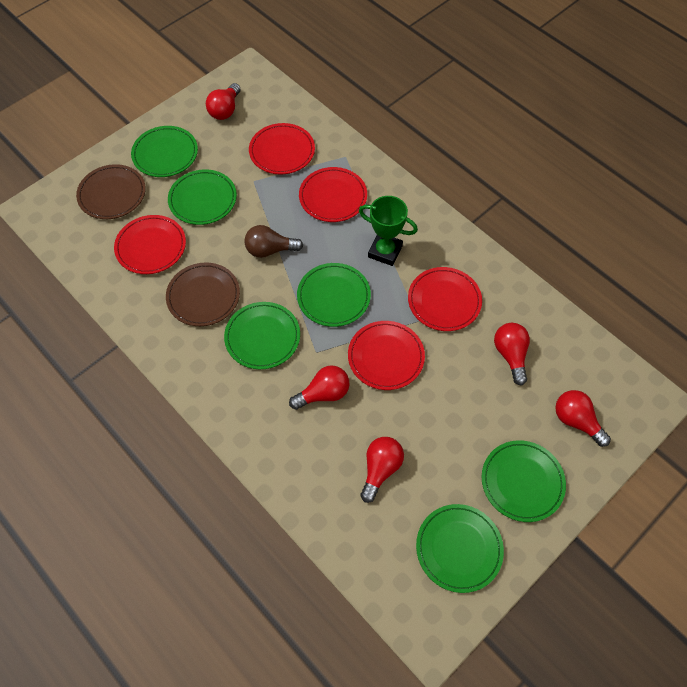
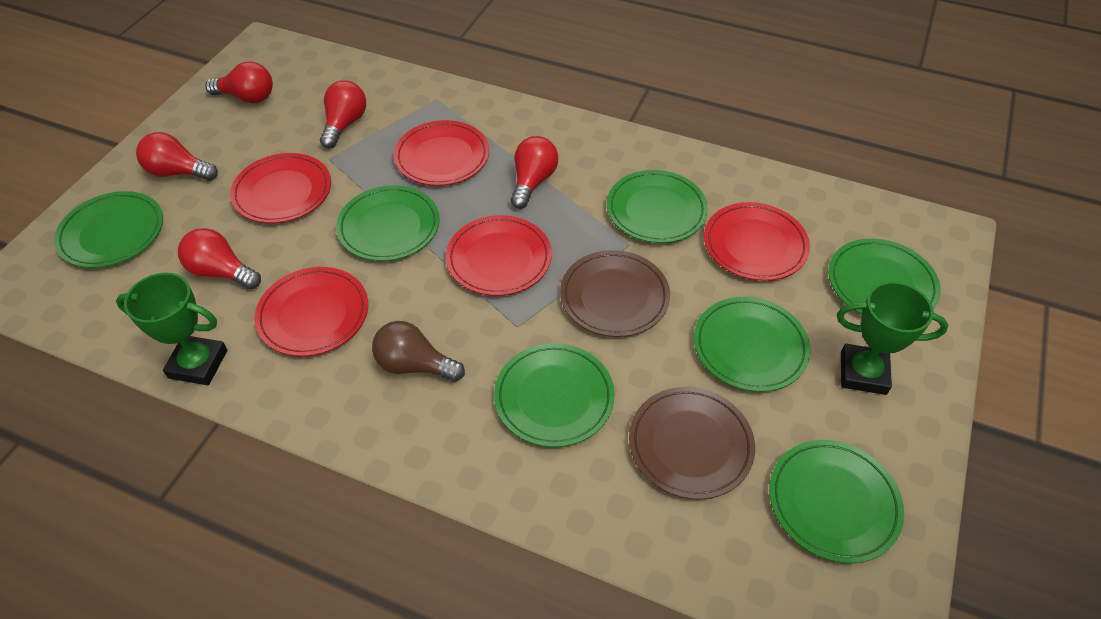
green plate: [131,126,198,177] [168,169,237,225] [224,302,300,369] [297,263,371,327] [416,504,504,593] [482,440,566,522] = 6 -> [54,191,163,268] [336,185,440,261] [494,343,615,447] [607,170,708,243] [694,297,811,392] [769,440,904,563] [828,239,941,314] = 7
green trophy: [359,196,418,266] = 1 -> [116,273,227,385] [837,282,948,395] = 2

